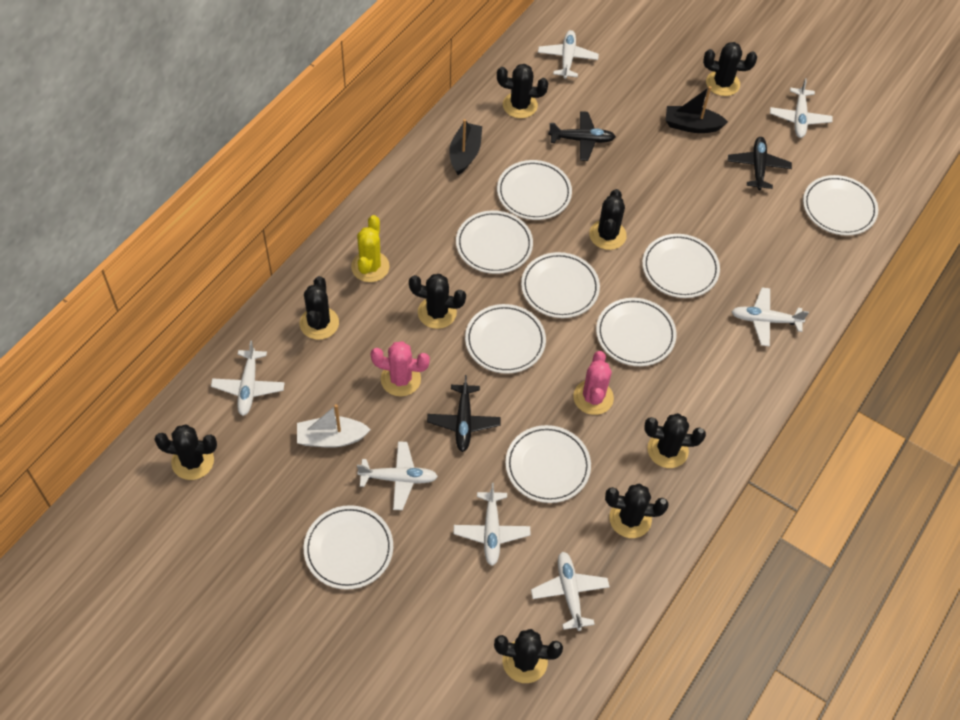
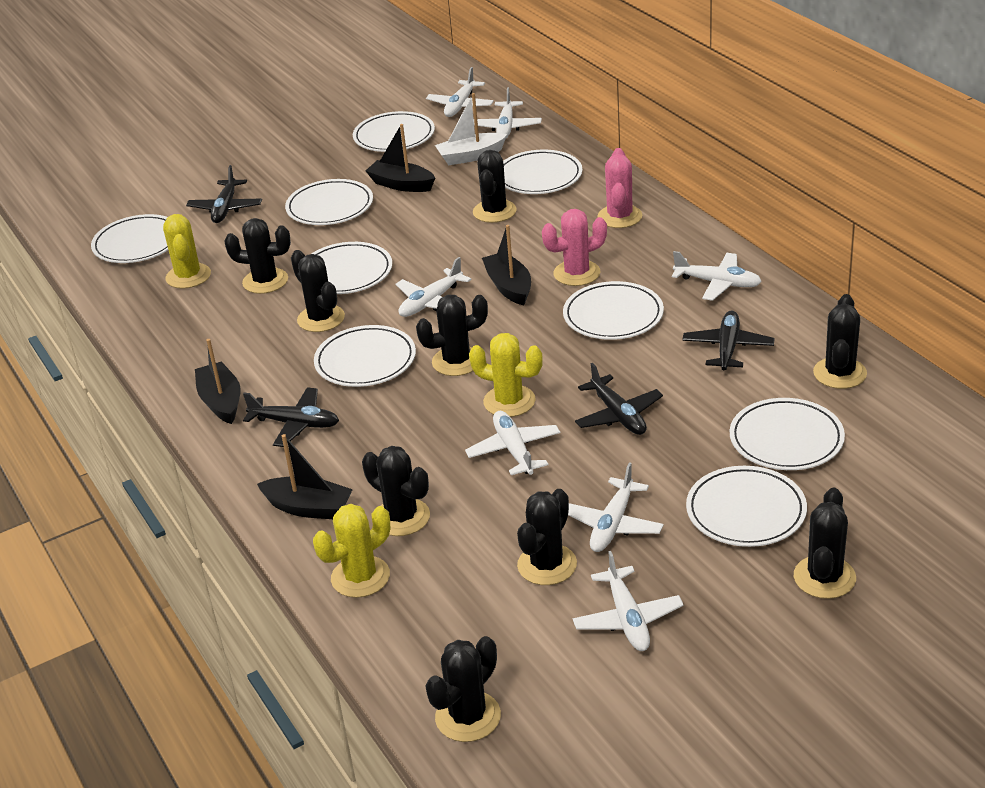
black boat: [449,119,482,175] [666,86,728,133] = 2 -> [195,339,241,424] [257,434,353,519] [366,124,435,192] [482,225,531,305] = 4
black plane: [427,375,501,452] [548,111,616,161] [728,137,792,190] = 3 -> [186,165,262,223] [243,387,339,447] [575,363,663,435] [682,311,775,370] = 4
yellow cactus: [351,215,390,282] = 1 -> [163,214,211,288] [313,504,390,598] [469,333,543,417] = 3

